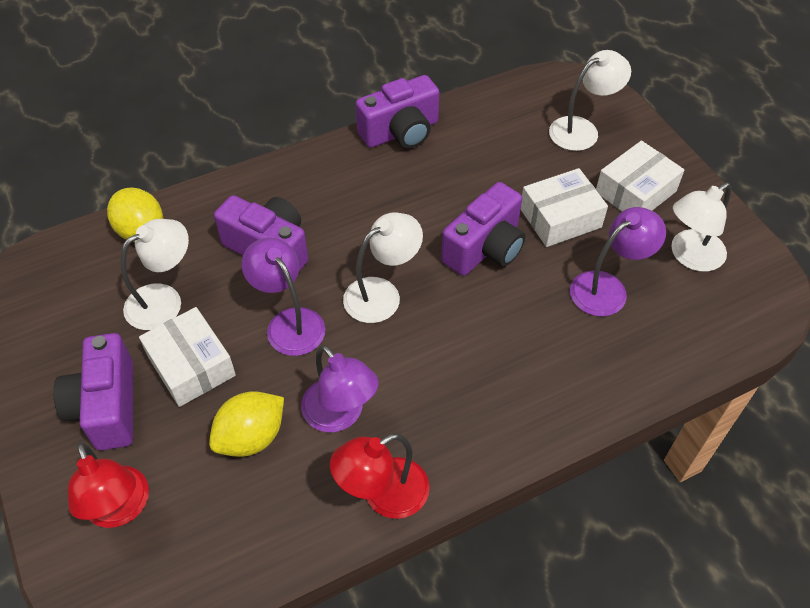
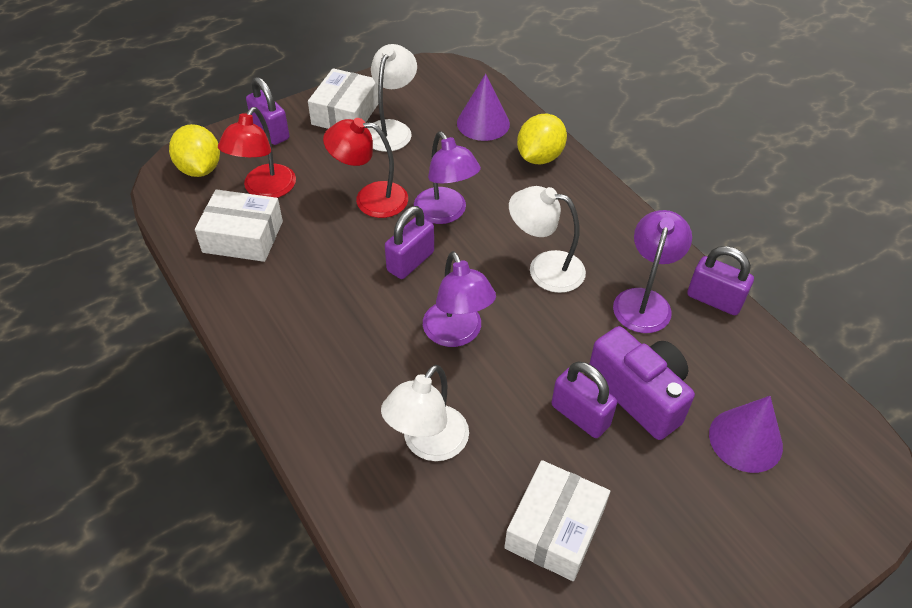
purple camera: [53,333,133,451] [214,195,308,271] [356,75,439,149] [441,182,525,276] = 4 -> [590,326,695,440] = 1
purple cone: none = 0 -> [457,74,510,141] [709,396,783,473] = 2
purple padlock: none = 0 -> [246,77,289,145] [385,206,434,279] [552,362,617,438] [687,246,754,315] = 4
white lamp: [121,219,189,330] [343,212,423,323] [549,50,631,151] [672,183,731,272] = 4 -> [368,44,417,152] [381,365,469,461] [509,186,586,293] = 3

